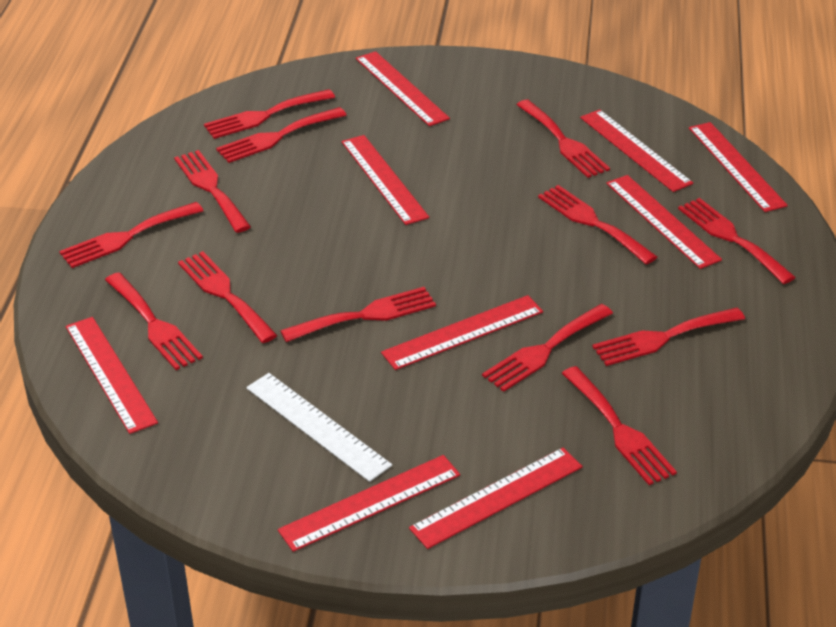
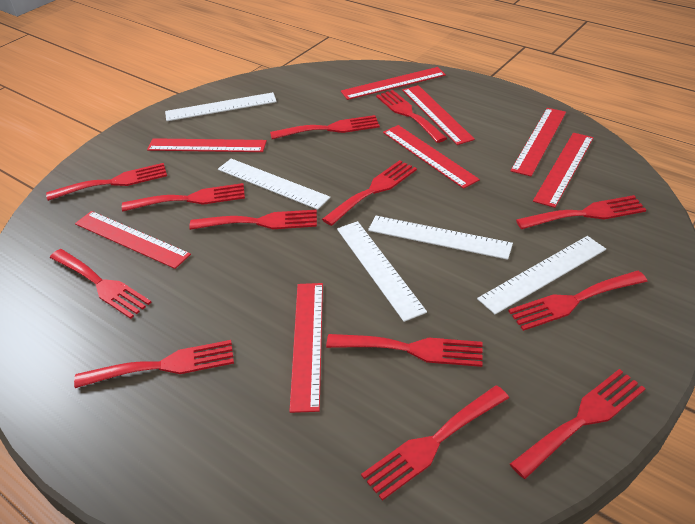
red ruler: [66,317,158,434] [278,455,460,552] [342,135,429,225] [356,51,450,126] [381,295,543,370] [409,448,583,549] [580,109,693,192] [606,175,722,269] [689,122,788,212] = 9 -> [75,211,191,269] [147,138,267,152] [289,283,323,413] [341,67,446,100] [383,125,480,189] [402,85,475,145] [510,108,566,176] [533,133,594,208] = 8
white ruler: [246,373,392,482] = 1 -> [165,92,277,121] [218,159,330,210] [337,221,427,322] [368,216,513,260] [477,236,606,315] = 5

